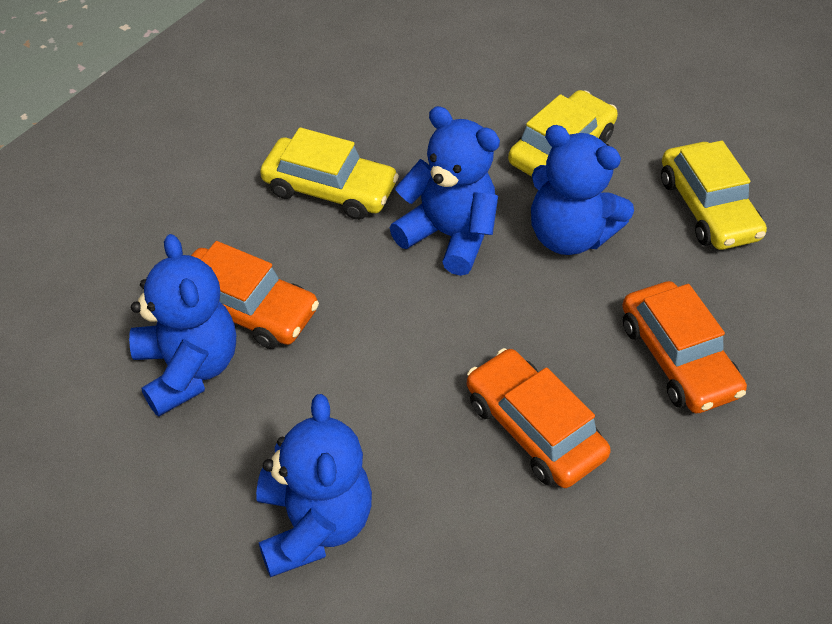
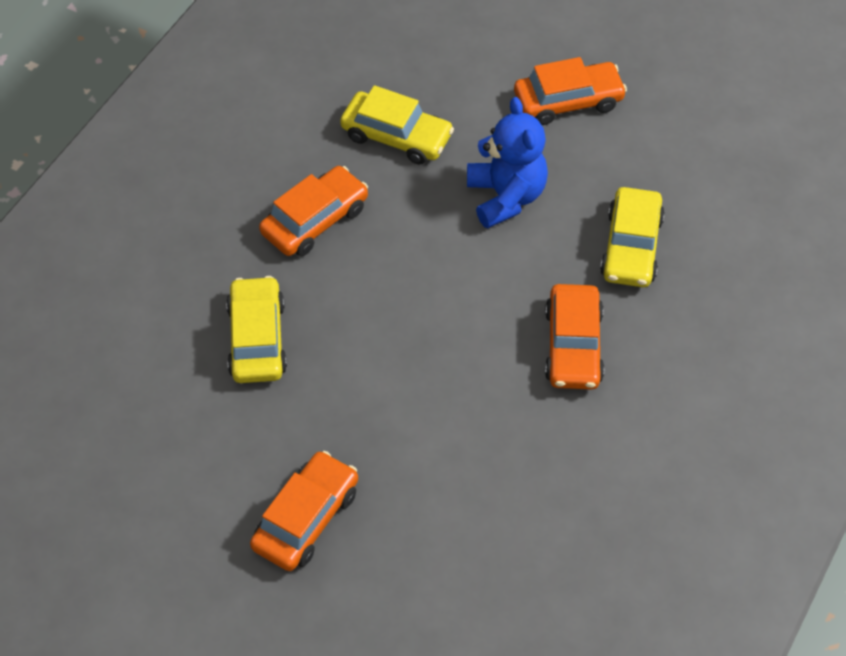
blue teddy bear: [129,234,236,417] [256,394,372,577] [390,106,500,276] [531,125,634,255] = 4 -> [467,97,548,229] = 1
orange car: [191,241,319,349] [467,348,611,488] [622,281,747,413] = 3 -> [250,451,358,571] [259,166,368,256] [514,57,627,125] [545,284,604,389] = 4

